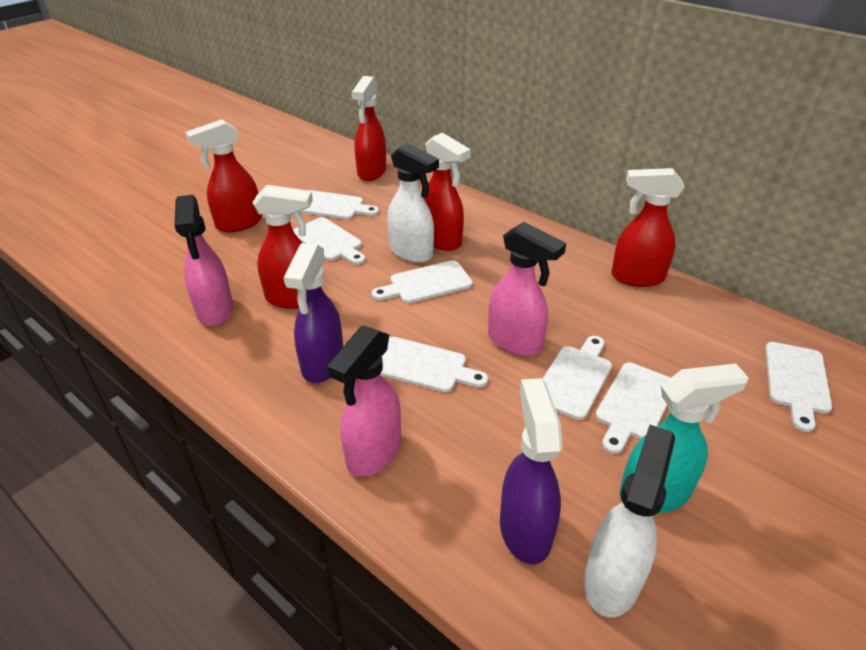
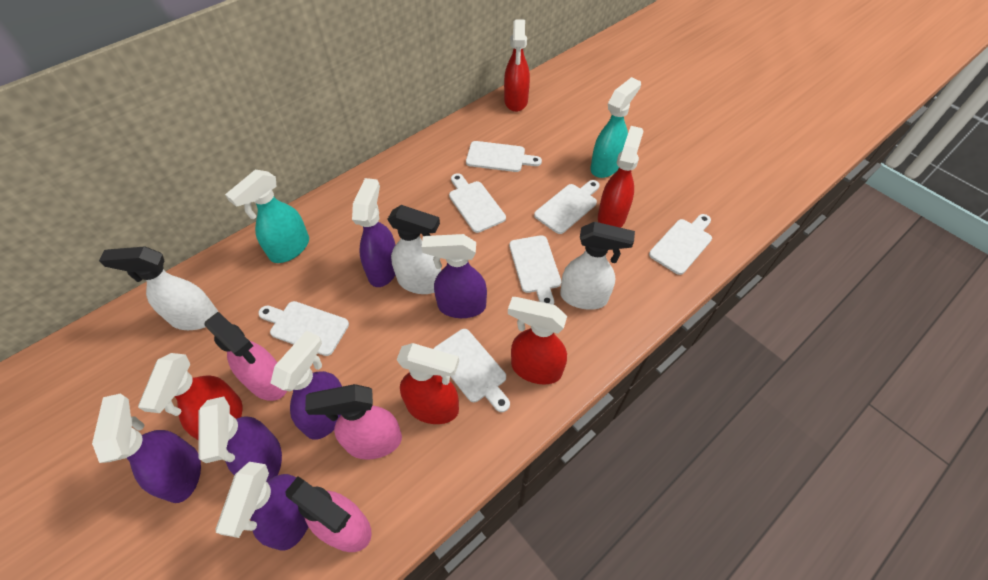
purple spray bottle: [284,243,343,383] [500,378,563,564] = 2 -> [92,394,201,503] [198,396,282,482] [216,462,308,551] [271,330,342,440] [352,178,395,287] [422,234,487,318] = 6
turquoise spray bottle: [620,364,749,513] = 1 -> [225,170,309,263] [590,77,641,178] = 2
white spray bottle: [387,143,439,263] [584,425,675,617] = 2 -> [99,246,218,330] [387,205,441,294] [560,222,635,310] = 3

